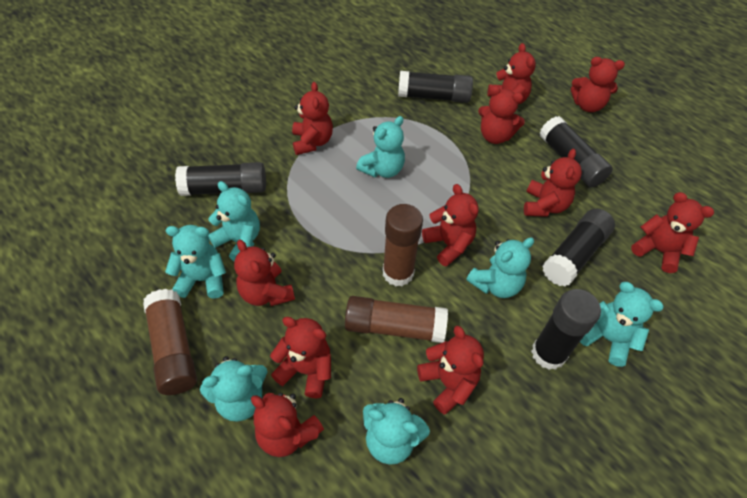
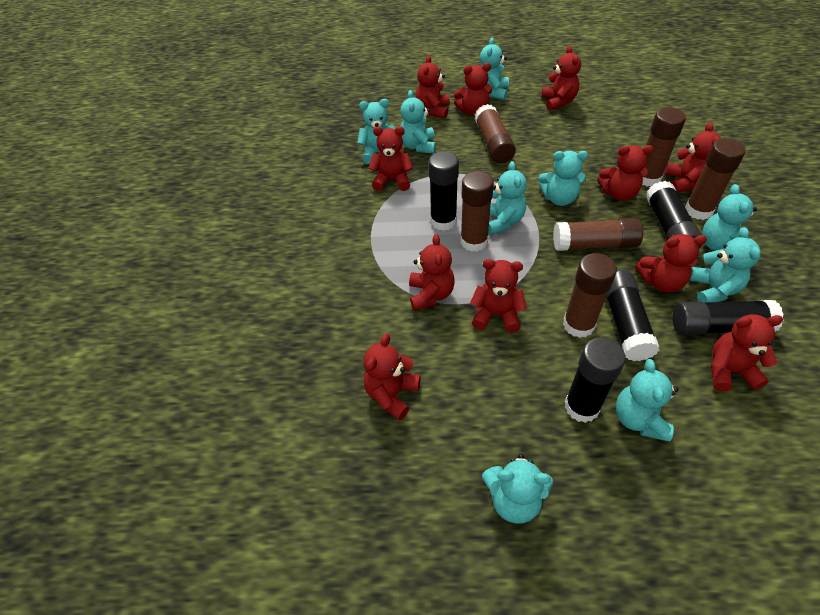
brown glue stick: [143,289,197,395] [345,296,448,343] [383,204,423,286] = 3 -> [461,171,494,252] [475,104,516,163] [553,218,643,251] [563,253,617,338] [642,107,686,187] [685,138,746,220] = 6
turquoise teddy bear: [165,225,226,299] [200,356,268,422] [208,181,260,261] [356,116,405,178] [363,398,430,465] [466,237,534,298] [580,282,664,367] = 7 -> [357,99,395,164] [400,90,436,153] [480,37,509,100] [482,454,553,524] [488,161,527,235] [539,151,588,206] [616,359,679,441] [689,227,761,302] [702,184,757,251] = 9

